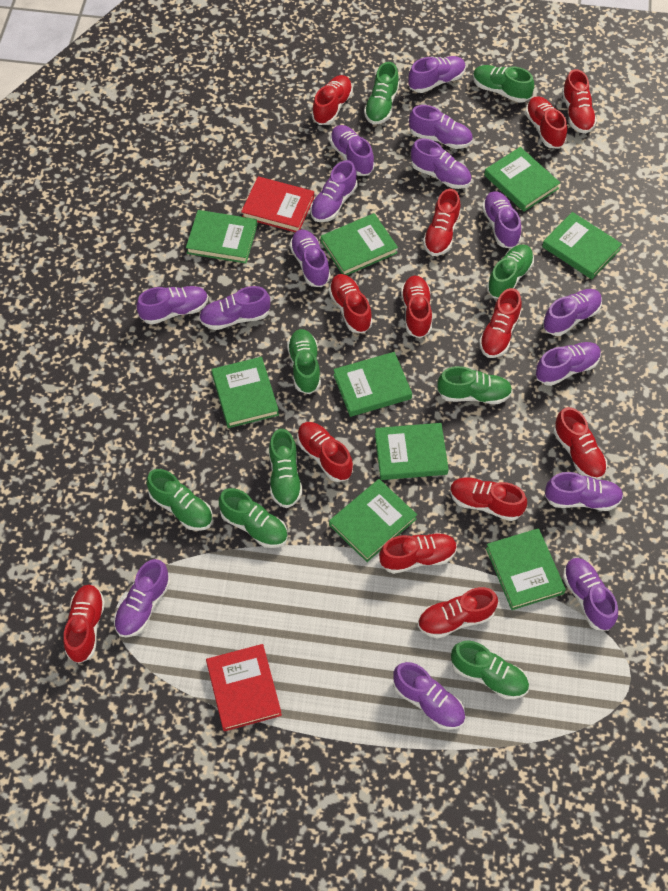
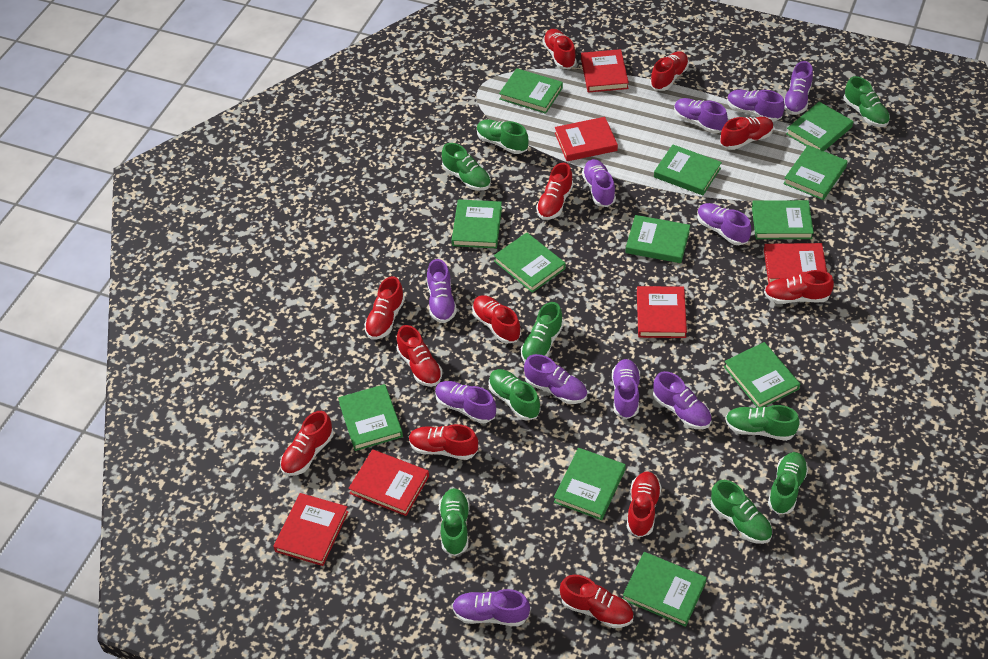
green book: [186,210,257,263] [211,357,279,428] [321,213,398,275] [329,479,417,562] [333,352,412,417] [375,423,449,480] [484,147,560,212] [486,528,566,610] [542,212,622,279] = 9 -> [338,384,403,451] [452,199,502,248] [494,232,566,293] [499,68,563,114] [554,448,626,520] [623,552,707,627] [625,215,690,263] [654,145,722,195] [724,342,800,407] [752,200,814,239] [783,145,848,200] [786,102,853,151] = 12
purple shoe: [114,559,171,638] [137,286,208,324] [199,286,270,330] [290,229,331,287] [310,160,357,222] [330,125,375,176] [393,662,465,730] [408,56,466,93] [409,105,473,149] [411,138,472,189] [482,191,521,249] [535,342,601,386] [543,289,602,336] [545,472,623,511] [563,558,618,631] = 15 -> [427,259,457,323] [435,381,496,424] [452,589,530,626] [524,354,587,404] [582,159,616,207] [612,359,640,419] [653,371,711,429] [674,98,728,133] [697,203,751,245] [727,90,785,122] [784,61,813,115] = 11
red book: [206,644,282,731] [241,176,314,232] = 2 -> [273,493,348,566] [348,449,429,516] [555,117,618,161] [581,49,629,93] [637,286,687,338] [764,243,827,284] = 6
red shoe: [63,585,105,664] [297,422,353,482] [312,75,353,125] [329,274,373,333] [379,533,457,574] [401,276,432,338] [418,587,498,639] [423,189,461,256] [450,477,527,521] [479,288,521,358] [525,96,567,149] [553,407,607,480] [562,69,597,134] = 13 -> [280,411,334,476] [364,276,405,339] [397,325,442,387] [409,424,478,460] [472,295,521,344] [536,163,574,220] [543,29,576,69] [560,575,634,628] [627,471,662,538] [650,51,689,91] [720,117,774,150] [764,270,834,304] = 12

